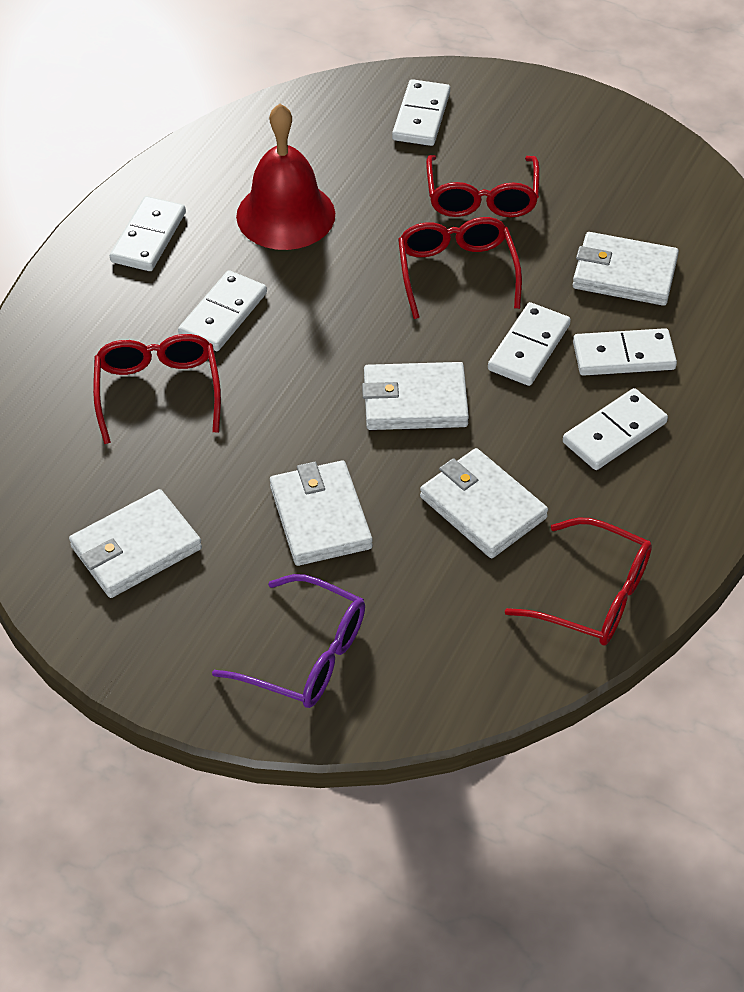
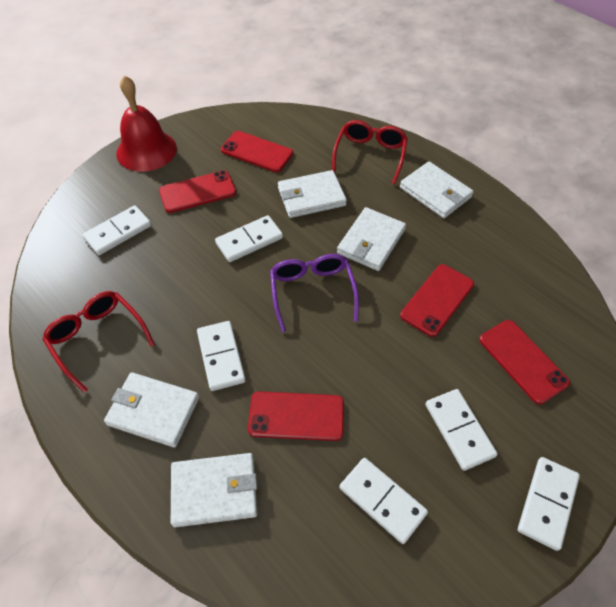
red glasses: [93,334,221,444] [398,217,522,319] [426,155,539,217] [505,517,652,646] = 4 -> [42,291,155,393] [332,120,408,184] = 2
red phone: none = 0 -> [159,170,236,213] [221,131,293,172] [248,392,344,441] [400,264,474,337] [479,320,570,404] = 5

